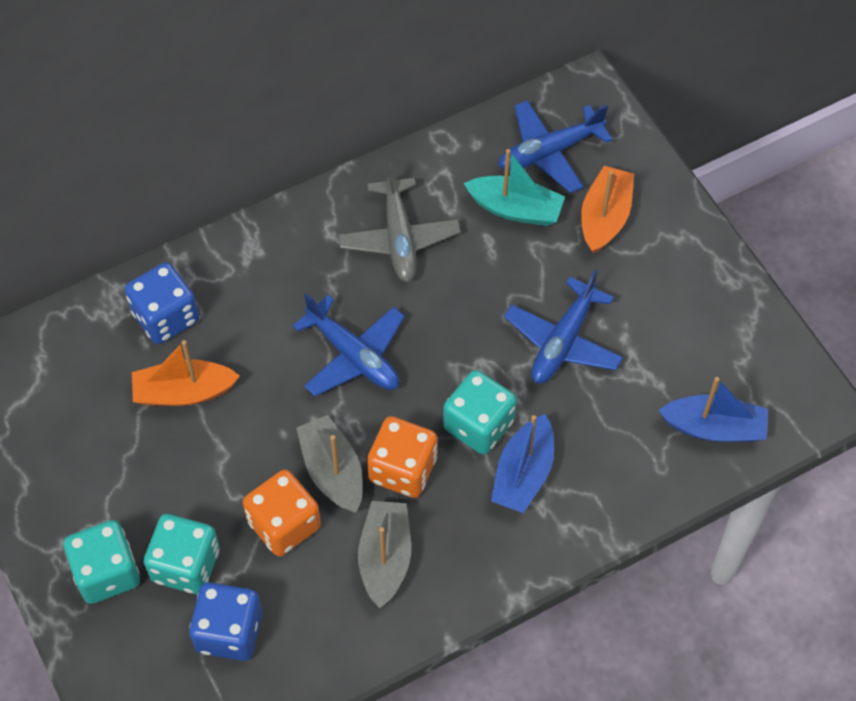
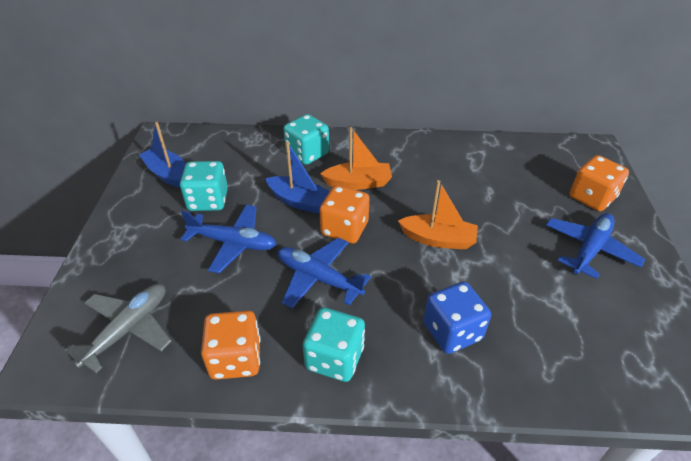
blue dice: [125,262,199,344] [189,582,262,661] = 2 -> [423,282,491,354] = 1
grey boat: [296,415,363,513] [358,501,411,608] = 2 -> none = 0
orange dice: [243,470,321,556] [367,416,437,498] = 2 -> [201,311,260,380] [319,185,369,244] [570,155,629,211] = 3
turquoise boat: [464,149,565,226] = 1 -> none = 0

